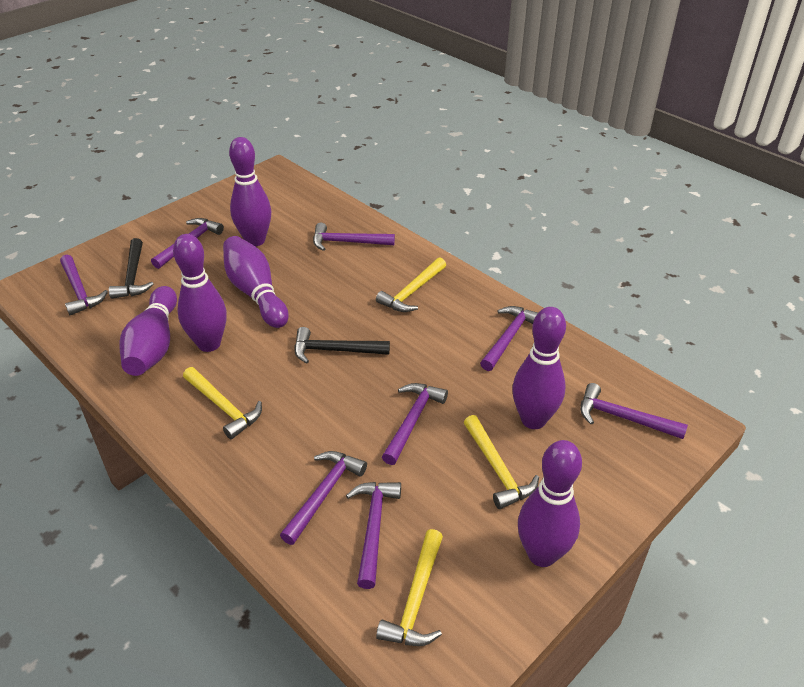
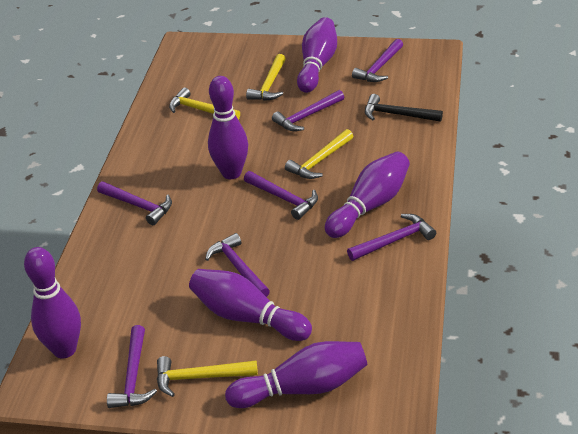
black hammer: [109,238,154,299] [294,327,390,363] = 2 -> [365,94,443,122] = 1
purple hammer: [60,255,108,315] [151,218,224,269] [280,451,367,545] [313,223,395,251] [346,482,401,589] [382,383,448,465] [480,306,538,371] [580,383,688,439] = 8 -> [97,182,172,225] [107,325,157,408] [205,233,270,297] [244,171,318,220] [272,90,344,131] [347,214,436,261] [352,39,403,82] = 7

